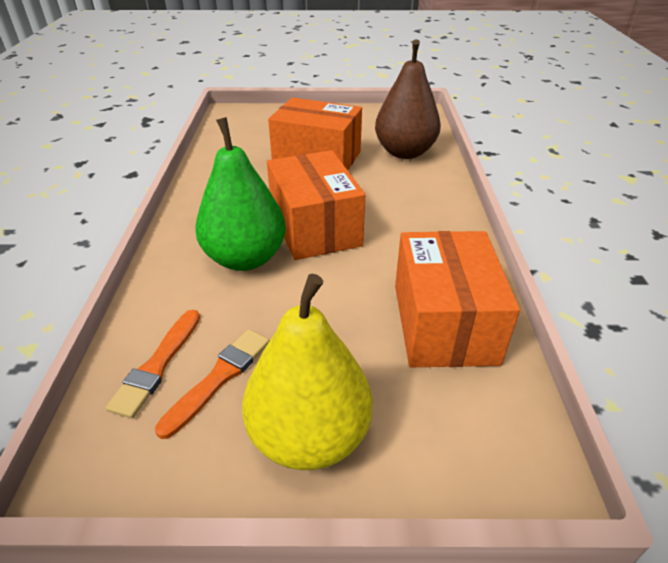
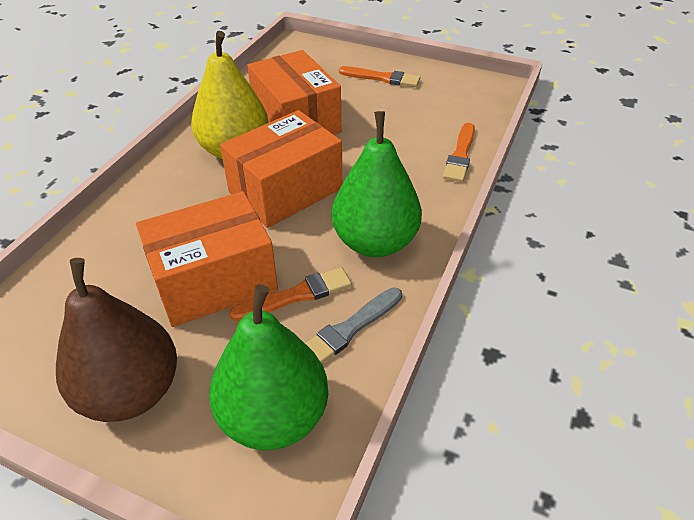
green pear: [195,117,286,271] = 1 -> [209,284,328,450] [331,111,422,257] = 2
grey brush: none = 0 -> [305,287,402,364] = 1
orange brush: [106,310,200,418] [155,329,270,439] = 2 -> [229,267,352,321] [339,66,421,87] [443,123,475,182] = 3

